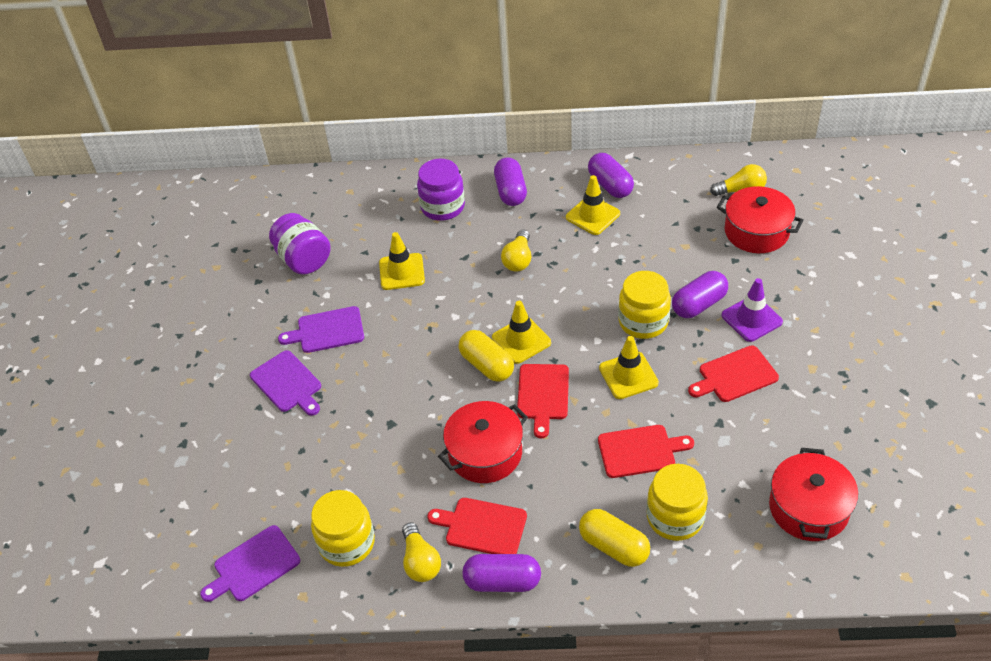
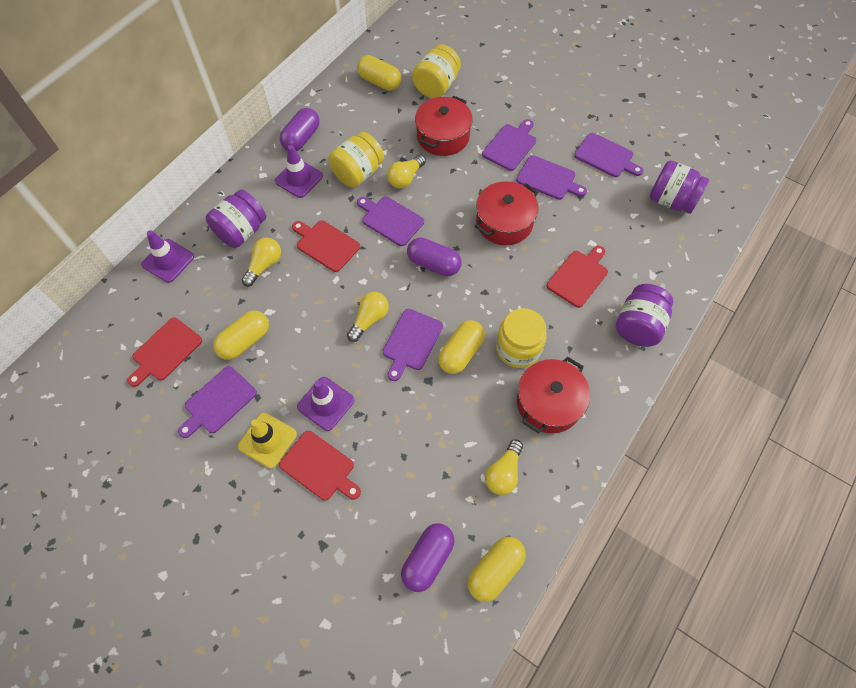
purple capsule: [462,554,541,592] [494,157,527,206] [588,153,634,198] [672,271,728,318] = 4 -> [280,108,319,151] [401,523,455,592] [407,237,462,276] = 3
purple cutting board: [200,525,300,602] [250,350,321,416] [278,306,364,353] = 3 -> [178,366,257,438] [357,196,424,246] [383,309,443,381] [482,119,536,171] [516,155,587,200] [574,133,644,177] = 6
purple jar: [269,213,331,275] [417,159,465,221] = 2 -> [206,190,266,248] [616,284,673,347] [650,160,709,214] = 3
purple traffic cone: [722,278,783,342] = 1 -> [141,230,194,283] [275,145,323,198] [297,377,354,431] = 3
yellow capsule: [459,330,514,382] [579,509,650,567] = 2 -> [213,310,269,360] [357,55,401,91] [438,320,485,374] [468,537,526,602] = 4
yellow light bulb: [402,522,441,582] [501,230,531,271] [710,164,767,196] = 3 -> [242,238,281,286] [347,292,389,342] [387,155,426,189] [485,440,523,495] = 4
yellow traffic cone: [379,232,425,290] [492,301,551,364] [566,175,620,235] [599,336,659,399] = 4 -> [238,413,297,469] = 1

